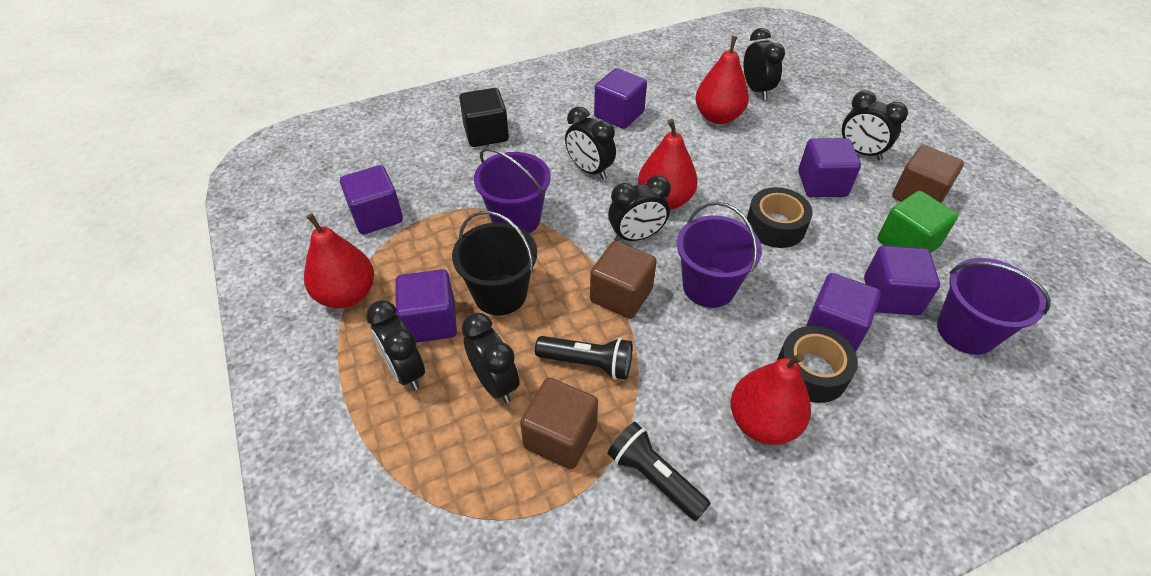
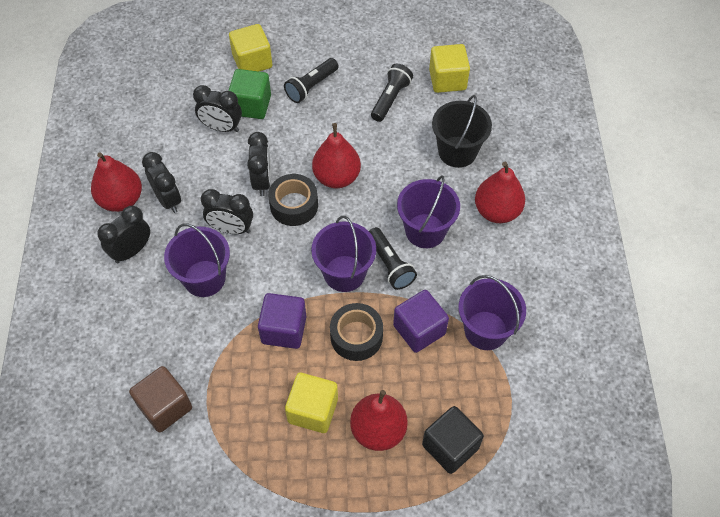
black clock: [366,300,425,390] [462,313,520,403] [565,106,616,180] [608,175,671,241] [743,28,785,100] [842,90,908,160] = 6 -> [97,206,150,263] [142,152,181,213] [193,85,242,132] [201,189,253,234] [247,132,271,196] = 5
black flashlight: [535,336,633,380] [607,422,711,521] = 2 -> [284,58,338,103] [369,227,417,290] [371,64,413,122] = 3
brown cube: [520,378,598,469] [590,241,657,319] [892,145,964,203] = 3 -> [129,366,192,432] = 1
purple bucket: [474,148,551,233] [677,202,762,308] [937,258,1051,355] = 3 -> [164,223,230,297] [311,216,376,292] [397,175,460,248] [459,275,526,350] = 4
purple cube: [340,165,403,234] [395,269,457,343] [594,68,647,129] [798,138,861,197] [806,273,880,352] [864,246,940,315] = 6 -> [258,293,306,349] [393,290,449,353] = 2
yellow cube: none = 0 -> [229,24,272,72] [285,373,338,433] [429,44,470,93] = 3

